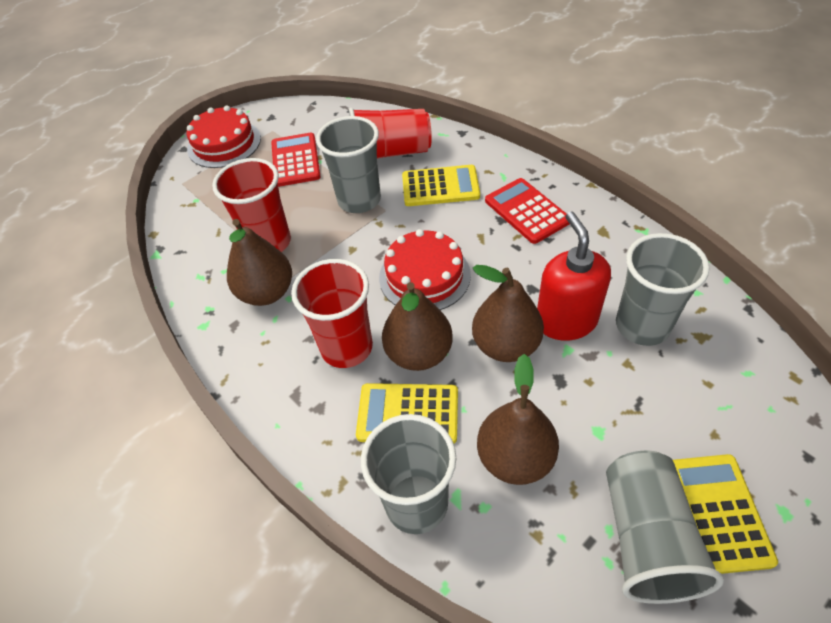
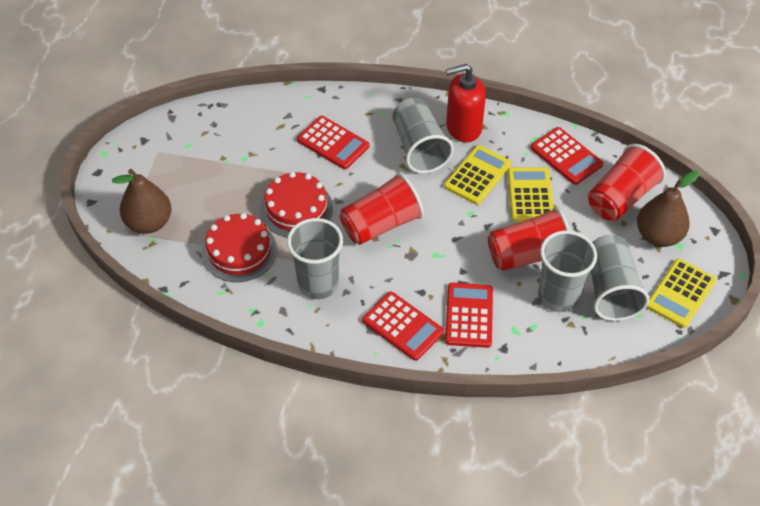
brown pear: [227,219,292,306] [382,282,453,371] [472,265,544,362] [477,354,559,485] = 4 -> [112,169,171,234] [637,171,699,247] = 2
red calculator: [271,133,321,187] [485,178,569,244] = 2 -> [297,116,369,169] [362,291,444,361] [445,283,493,348] [531,127,603,185] = 4

